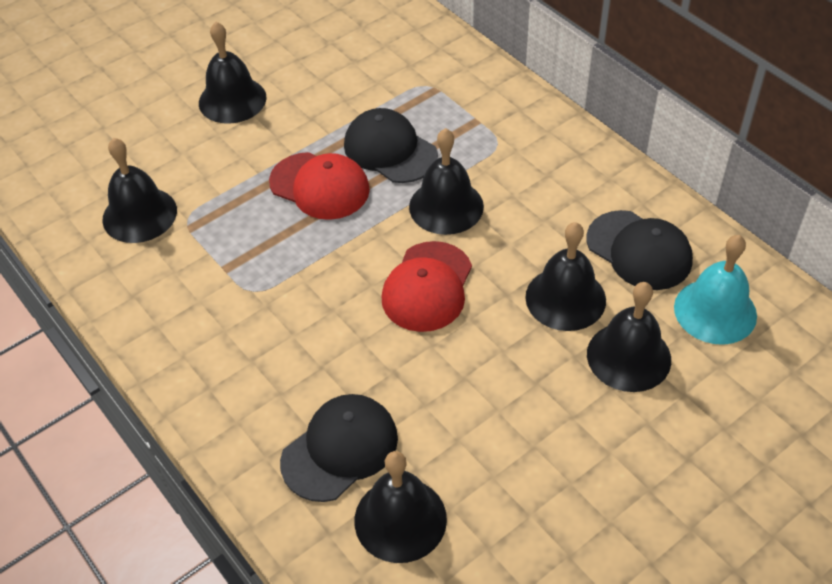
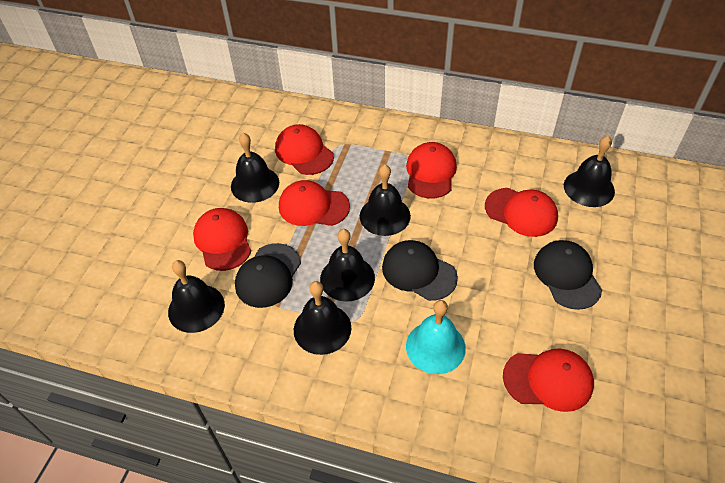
red cap: [269,152,370,220] [382,241,472,332] = 2 -> [193,208,251,271] [275,124,334,175] [279,180,350,226] [406,142,457,199] [485,188,558,237] [503,349,594,412] = 6

